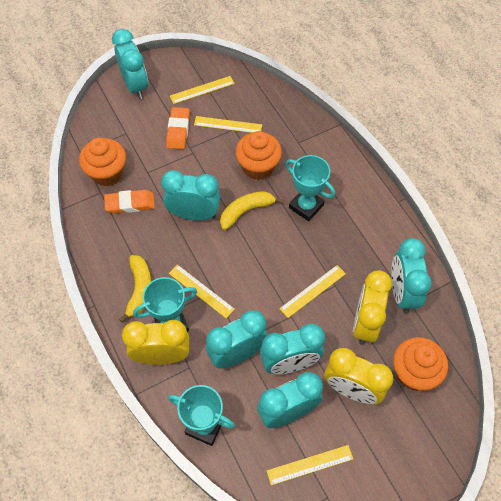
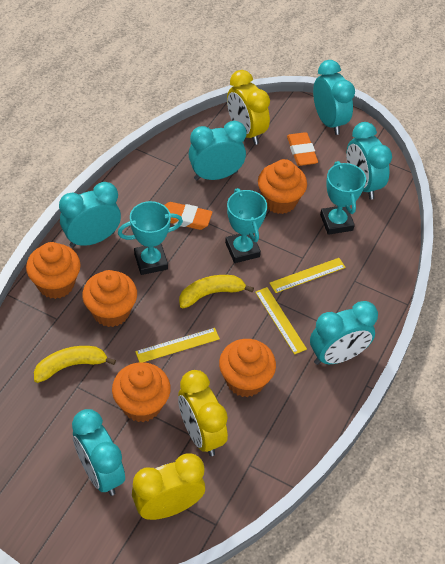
orange cupcake: [79,138,126,186] [235,131,282,180] [393,337,448,391] = 3 -> [26,242,81,299] [82,270,137,327] [112,362,171,422] [219,339,276,397] [258,159,307,214] = 5
yellow ruler: [169,264,235,318] [170,76,235,104] [194,116,262,133] [267,445,353,485] [279,265,346,318] = 5 -> [135,328,220,362] [255,287,307,355] [270,258,346,293] = 3

